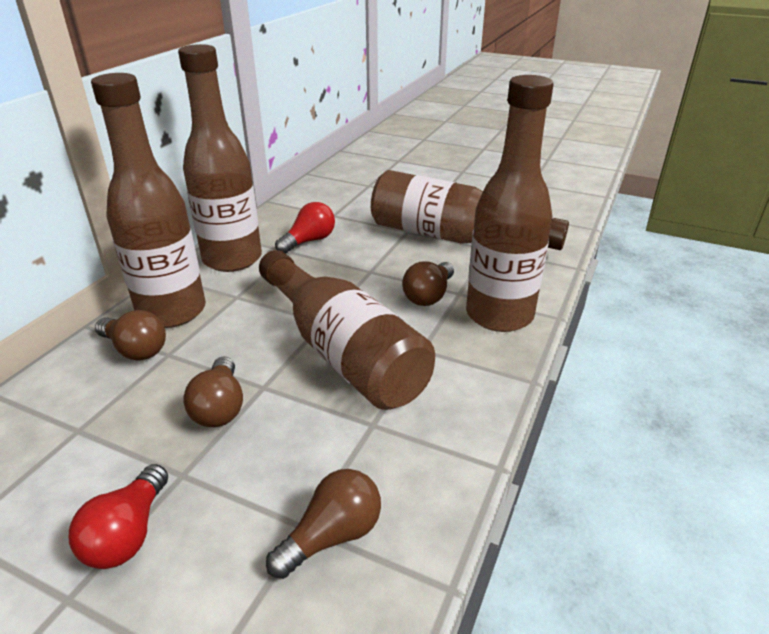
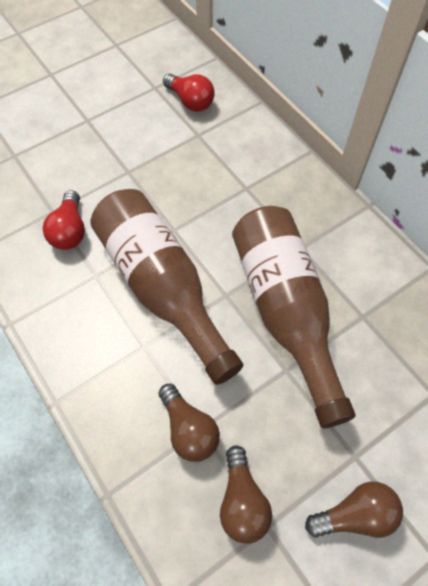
brown bottle: [91,73,206,328] [178,44,262,272] [259,250,435,410] [371,170,569,250] [466,75,554,332] = 5 -> [91,189,243,385] [232,206,356,428] = 2
brown light bulb: [95,310,166,360] [183,356,243,427] [266,469,381,579] [402,261,454,306] = 4 -> [159,384,220,462] [220,445,272,544] [305,481,403,538] = 3

